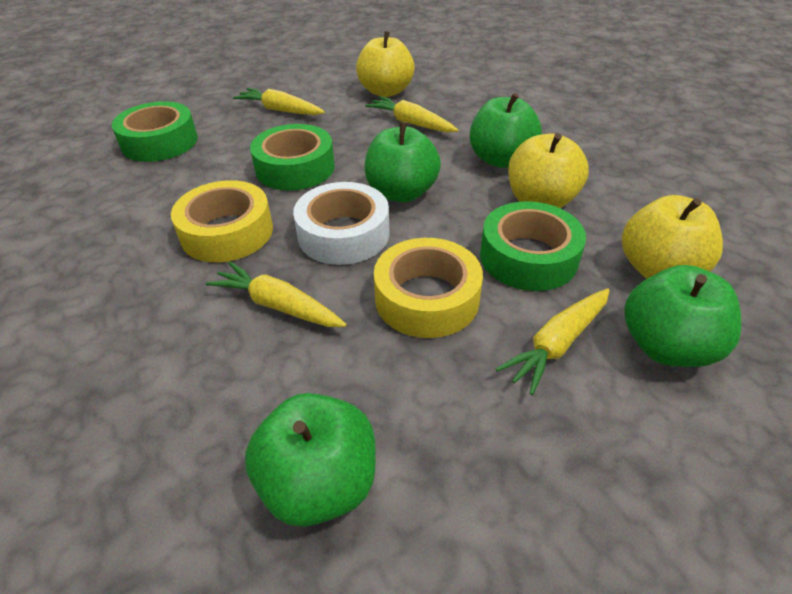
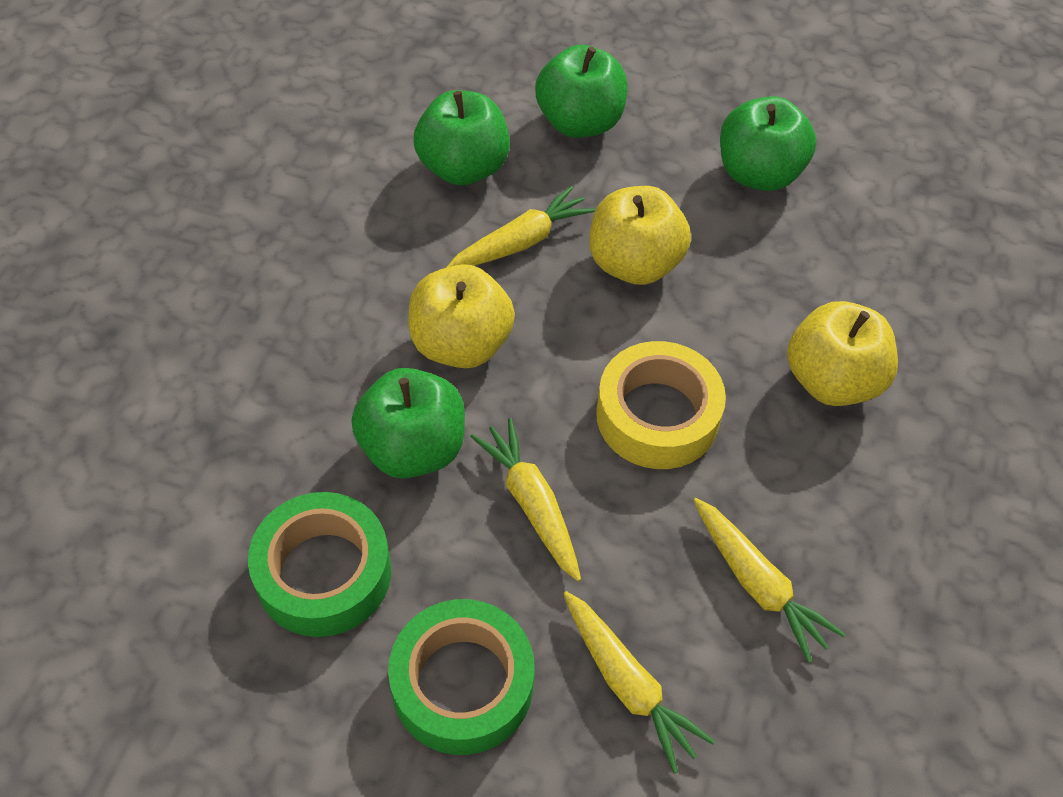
green tape: [112,101,198,162] [250,124,335,191] [480,201,586,291] = 3 -> [248,492,391,637] [388,599,534,755] = 2
white tape: [293,182,390,265] = 1 -> none = 0
yellow tape: [171,180,273,262] [374,238,483,338] = 2 -> [596,341,726,469] = 1

